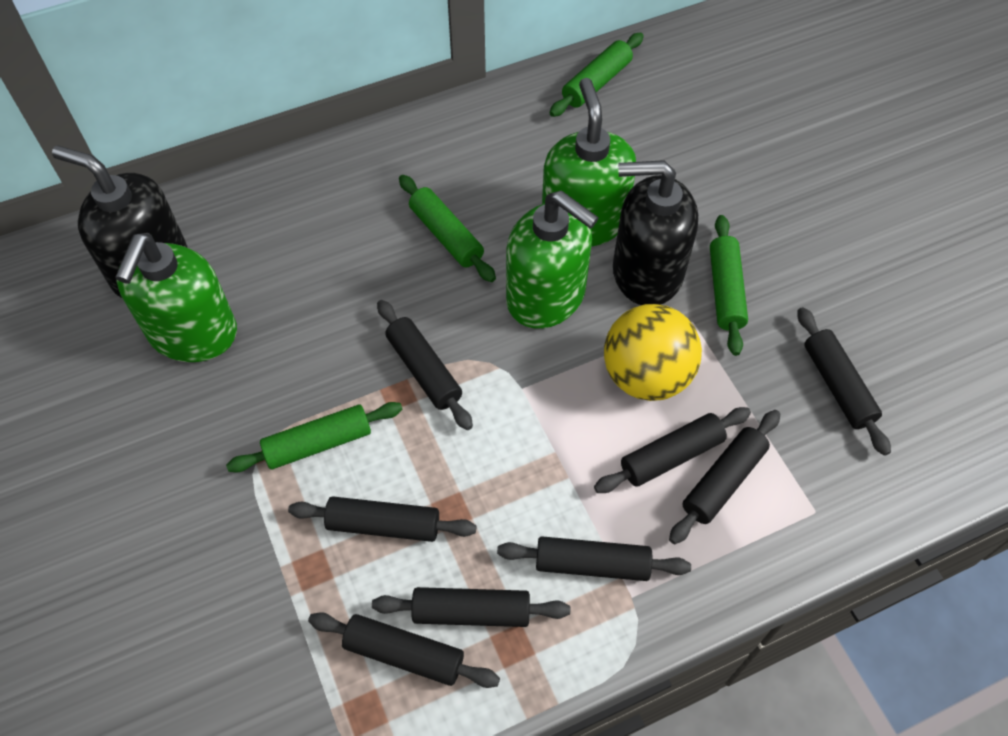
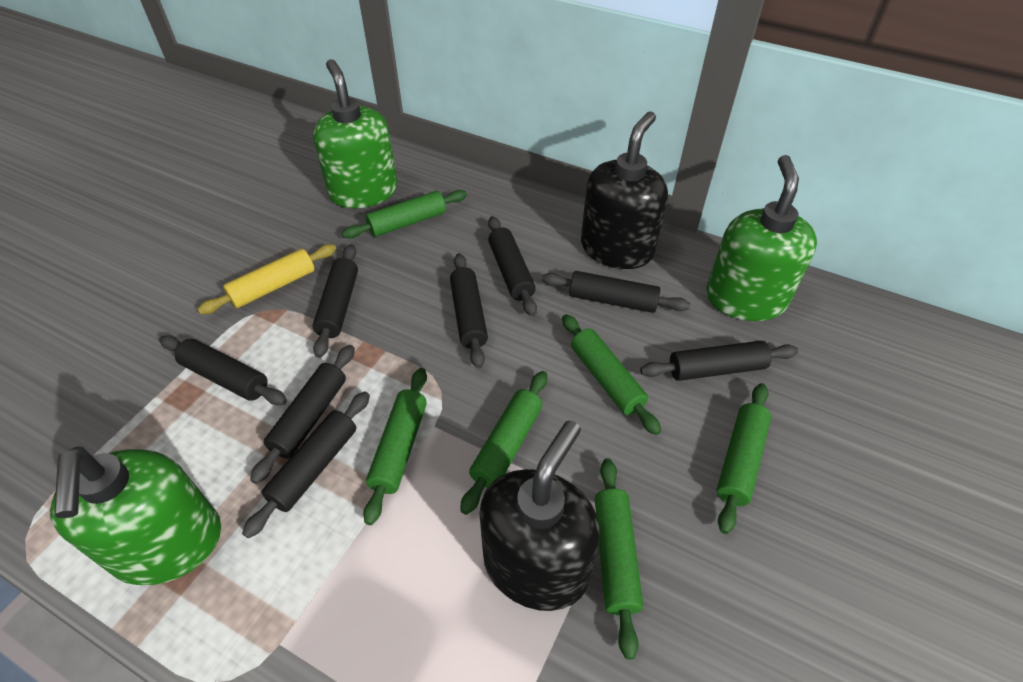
green rolling pin: [226,402,403,472] [399,175,496,282] [550,33,644,117] [710,215,748,356] = 4 -> [342,190,467,239] [363,368,427,525] [460,371,547,515] [562,314,661,435] [595,458,643,660] [716,383,771,534] = 6
yellow ball: [604,304,702,401] = 1 -> none = 0
yellow rolling pin: none = 0 -> [198,244,336,314] = 1

